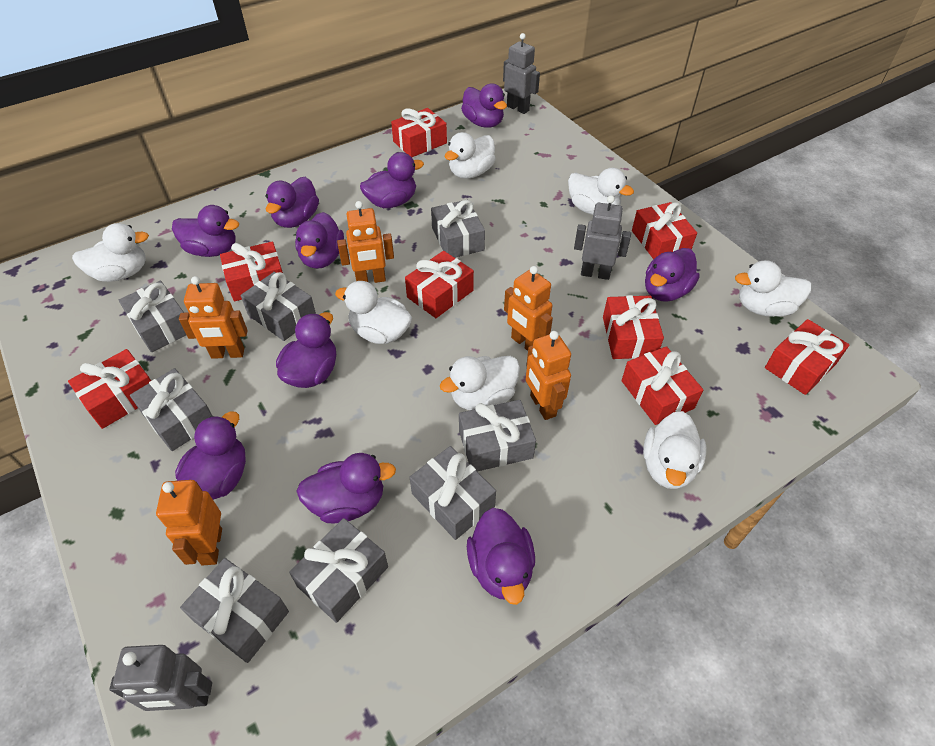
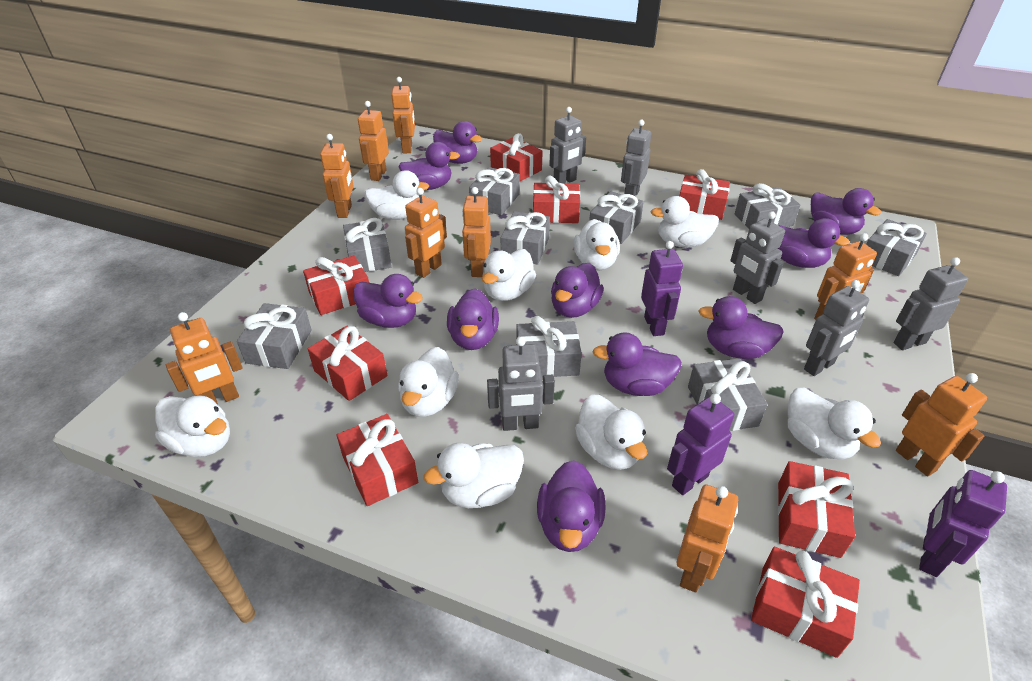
grey gift: [119,281,186,352] [130,368,212,451] [180,558,289,663] [241,272,316,341] [289,518,388,623] [410,446,496,540] [431,200,485,258] [459,400,536,472] = 8 -> [237,303,312,369] [343,218,392,272] [469,167,520,215] [501,211,550,265] [516,316,582,377] [589,191,644,244] [688,358,767,431] [735,183,800,228] [866,219,927,276] = 9
grey robot: [109,645,212,711] [503,33,540,114] [574,195,631,280] = 3 -> [487,337,555,431] [549,107,586,183] [621,120,651,196] [730,211,785,304] [804,280,869,376] [894,257,968,350] = 6
orange robot: [156,480,222,566] [179,276,248,359] [337,201,394,283] [504,266,553,351] [526,331,571,420] = 5 -> [166,312,243,405] [320,134,354,218] [358,101,389,181] [391,77,415,153] [405,188,447,278] [462,187,491,277] [677,484,738,592] [814,233,877,320] [896,373,987,477] = 9
purple robot: none = 0 -> [641,241,683,336] [667,394,734,495] [919,470,1007,577] = 3
white duck: [72,223,149,282] [335,281,412,344] [440,356,520,410] [445,132,495,179] [568,168,634,215] [643,411,706,489] [735,260,812,317] = 7 -> [155,395,230,457] [365,170,430,220] [398,347,459,417] [424,443,524,508] [482,249,536,301] [574,219,620,271] [575,394,647,470] [650,196,719,248] [787,388,881,460] = 9

